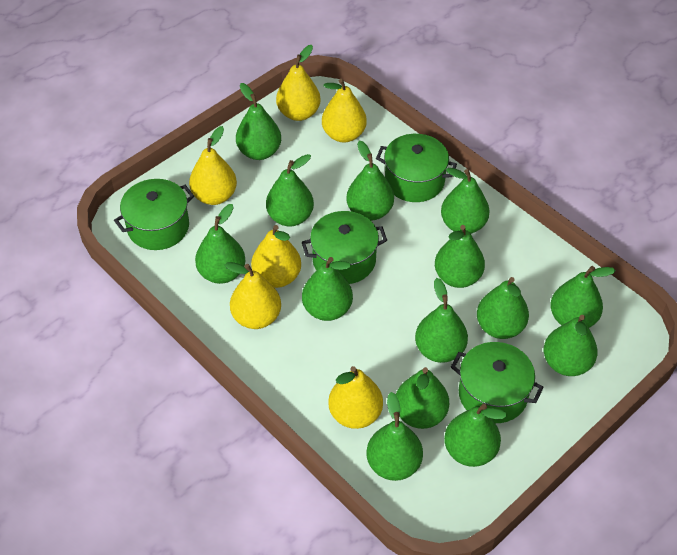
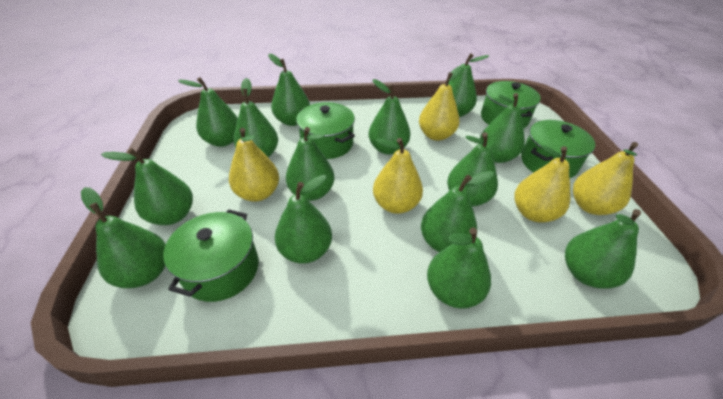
yellow pear: [189,126,237,205] [225,262,281,329] [251,225,301,288] [276,45,321,121] [322,79,367,143] [328,366,383,429] = 6 -> [229,128,279,202] [373,138,423,214] [419,66,463,141] [515,145,570,222] [573,142,638,215] = 5

